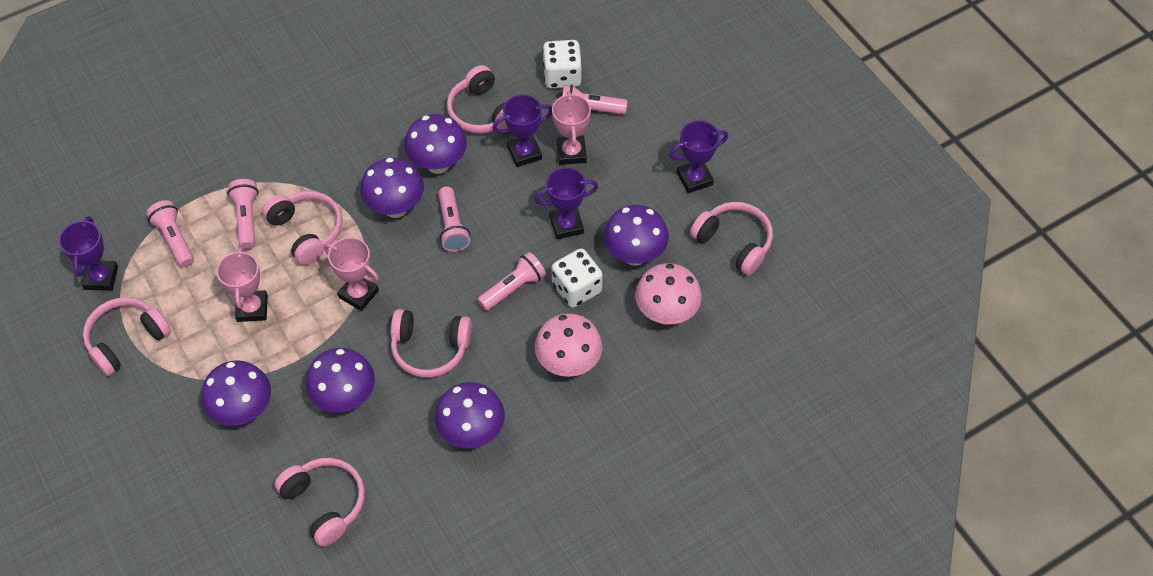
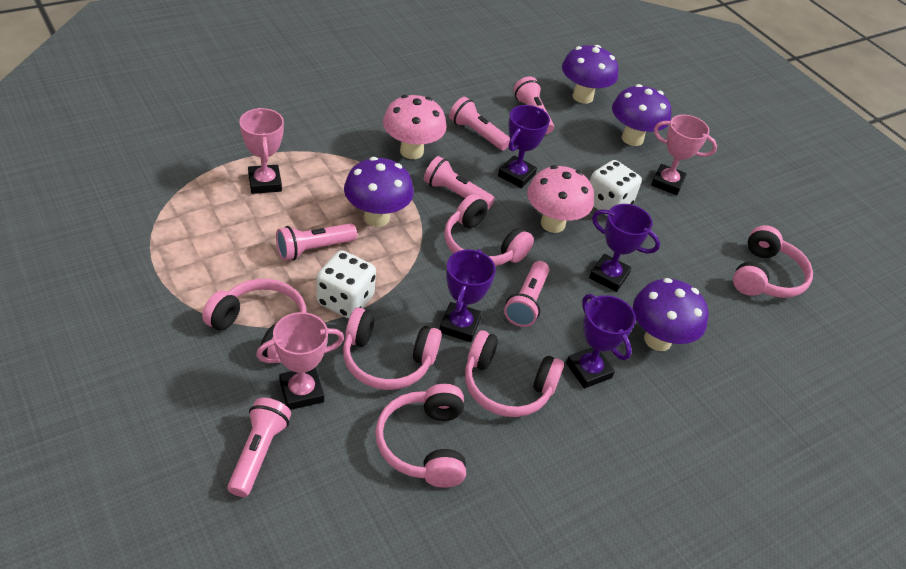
pink flashlight: [146,200,194,267] [227,179,259,249] [438,186,470,252] [477,252,546,311] [562,84,627,114] = 5 -> [228,398,291,497] [276,223,357,261] [424,156,495,210] [449,97,510,151] [504,261,549,327] [513,76,554,134] = 6
purple mushroom: [201,360,271,426] [306,348,375,412] [360,158,424,218] [404,114,467,174] [435,382,505,448] [604,205,669,266] = 6 -> [344,157,414,227] [562,45,618,104] [612,84,671,146] [633,278,708,351] = 4

